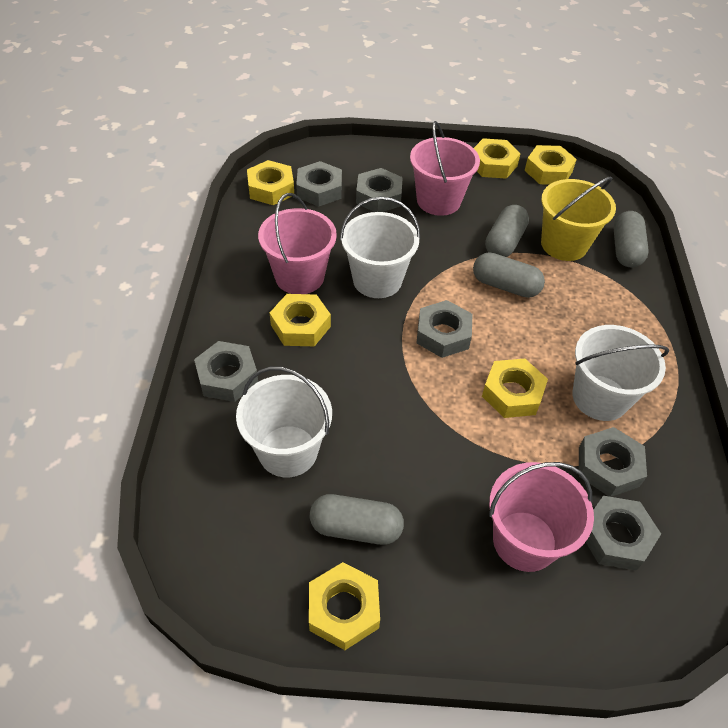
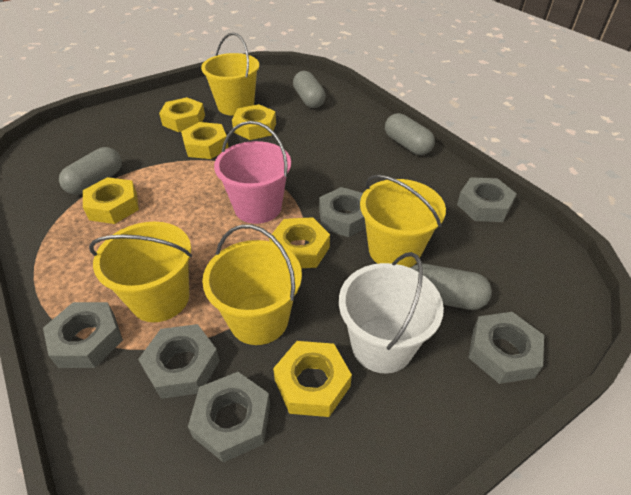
pink bucket: [258,193,337,294] [410,121,480,216] [489,462,594,572] = 3 -> [214,121,291,224] = 1
white bucket: [236,366,332,477] [340,197,420,298] [572,325,669,421] = 3 -> [339,252,444,373] = 1
yellow bucket: [541,176,616,261] = 1 -> [89,222,192,322] [201,32,259,116] [202,225,302,345] [360,175,446,268] = 4

